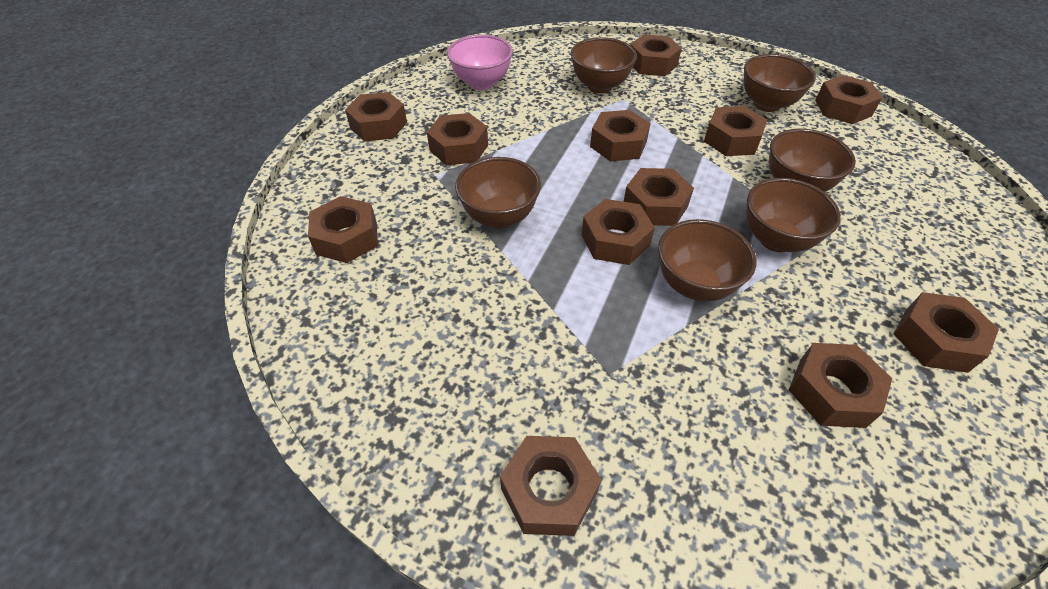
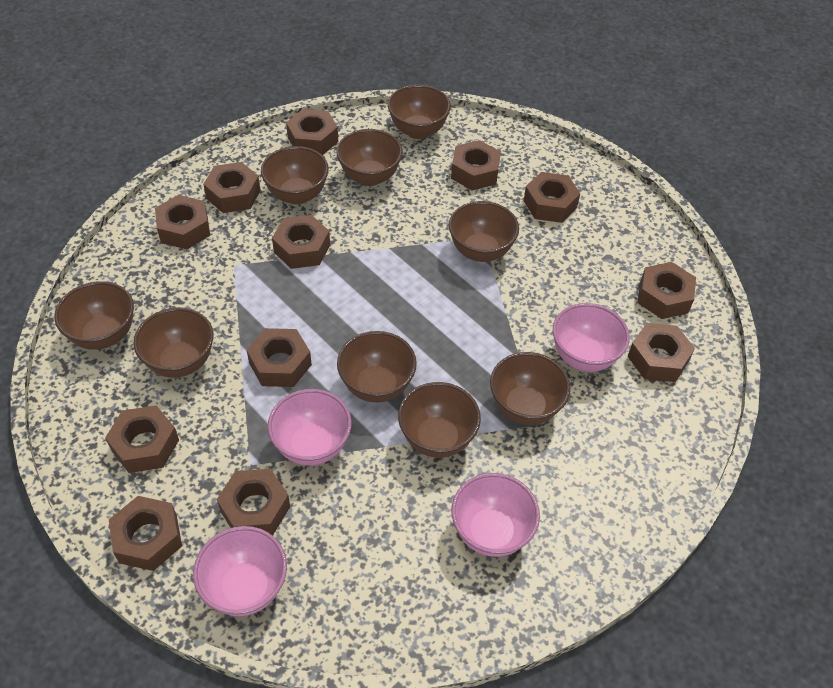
brown bowl: [455,157,541,229] [571,37,637,93] [658,219,757,301] [744,54,816,112] [747,178,841,252] [769,129,856,192] = 6 -> [55,281,134,350] [134,307,214,378] [261,146,329,204] [336,129,403,186] [337,331,417,403] [388,85,451,139] [398,382,481,458] [449,201,519,262] [490,352,571,425] = 9
pink bowl: [447,35,513,90] = 1 -> [193,526,287,616] [268,389,352,466] [452,473,540,557] [553,303,630,372] = 4

